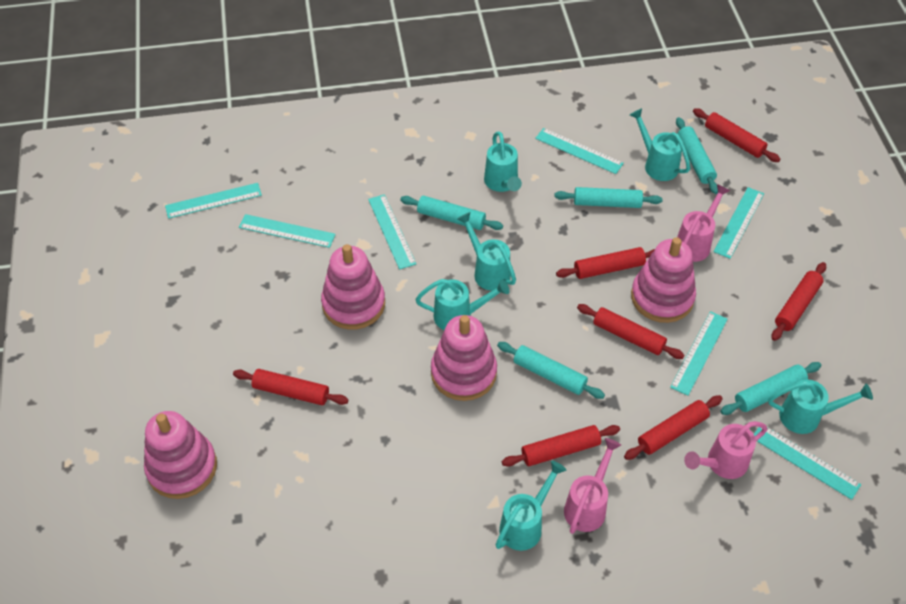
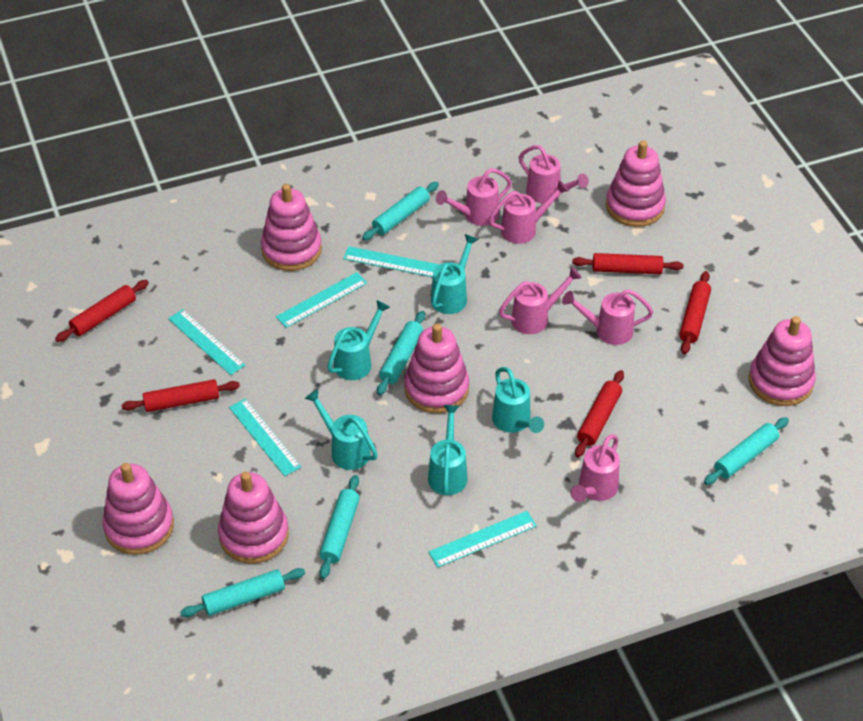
pink stacking toy: [144,411,217,499] [321,244,385,330] [431,315,497,401] [631,237,696,323] = 4 -> [103,463,174,555] [218,472,289,564] [261,184,322,271] [404,324,469,413] [606,141,666,227] [749,316,816,406] = 6
pink watering can: [564,438,621,534] [677,184,730,262] [684,421,767,479] = 3 -> [436,168,512,226] [488,180,569,244] [499,267,582,334] [519,145,589,203] [562,289,653,345] [571,434,620,502] = 6
red rolling pin: [233,369,348,405] [502,425,620,467] [556,247,655,279] [577,304,684,359] [624,395,723,460] [693,108,781,162] [771,262,826,341] = 7 -> [55,280,149,342] [122,379,240,412] [572,253,684,274] [575,370,624,457] [679,271,711,354] = 5
turquoise ruler: [165,183,262,219] [239,214,336,248] [368,194,416,269] [535,128,624,174] [670,311,728,396] [714,187,764,259] [754,427,861,500] = 7 -> [168,309,245,375] [229,398,301,476] [276,272,367,328] [343,246,440,277] [428,511,537,568] = 5
turquoise watering can: [415,279,509,330] [457,212,516,291] [484,131,522,192] [495,460,566,551] [630,108,691,181] [768,379,873,434] = 6 -> [305,389,378,470] [327,300,390,380] [428,405,468,495] [431,234,479,314] [492,367,544,433] = 5

